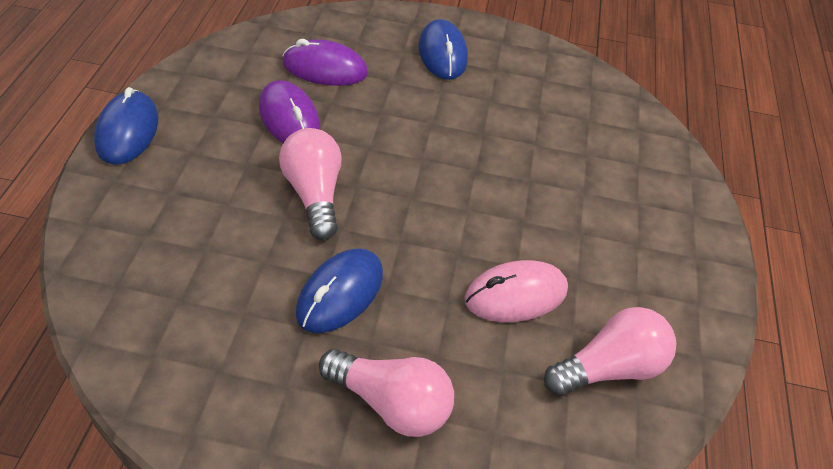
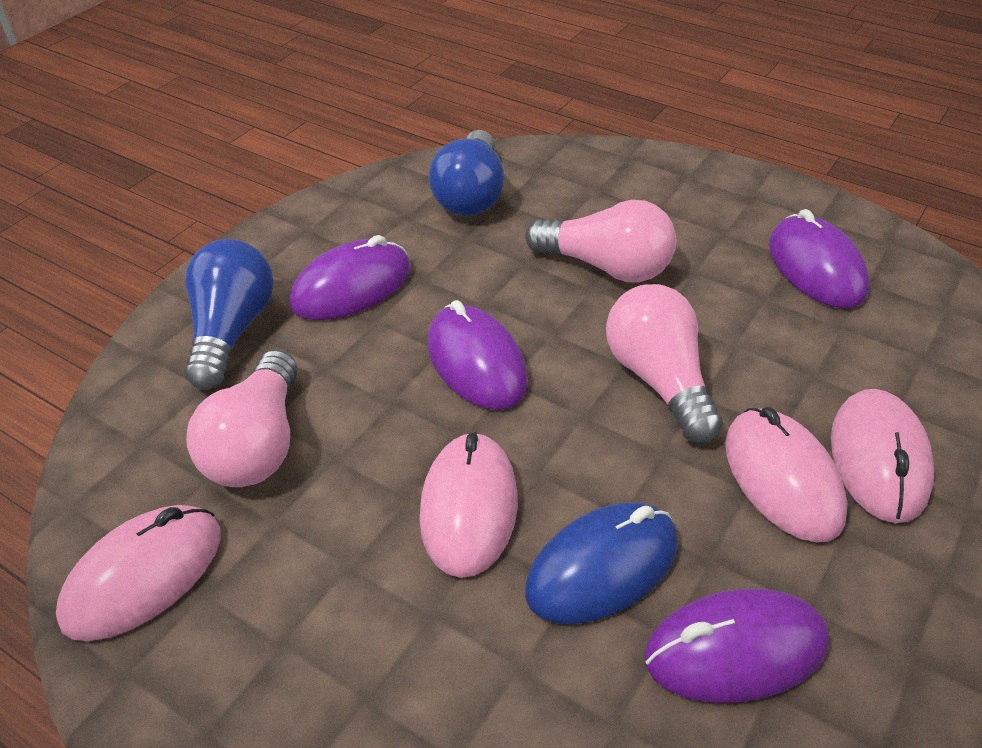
blue light bulb: none = 0 -> [184,239,274,390] [429,130,504,216] = 2
blue mouse: [94,87,158,165] [296,248,383,333] [418,19,468,80] = 3 -> [525,502,678,624] = 1
pink mouse: [464,260,568,322] = 1 -> [56,505,221,641] [419,432,518,578] [725,407,848,543] [831,389,934,523] = 4
purple mouse: [259,80,320,143] [282,39,368,86] = 2 -> [289,235,411,320] [428,300,528,410] [644,588,830,703] [769,209,869,308] = 4

